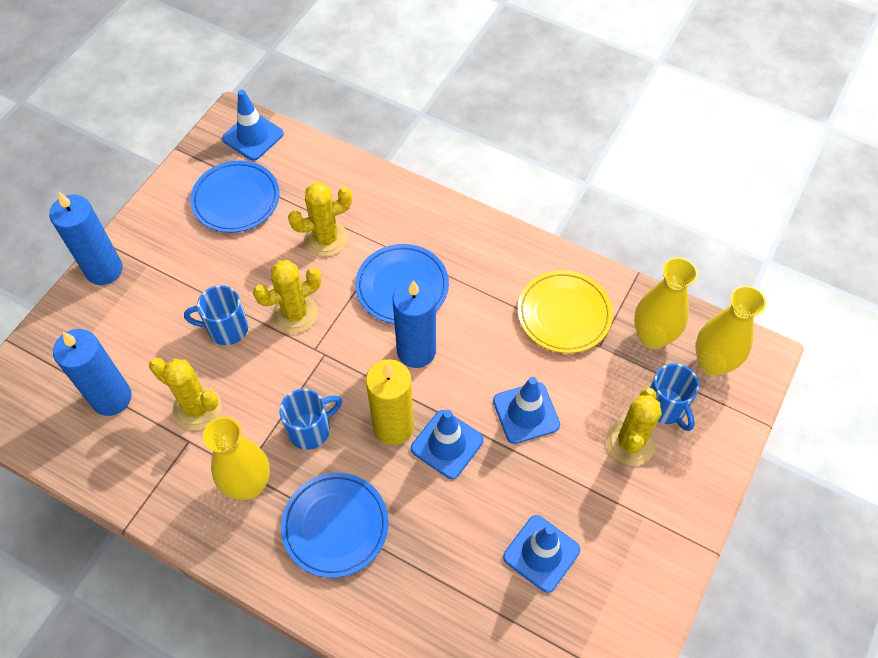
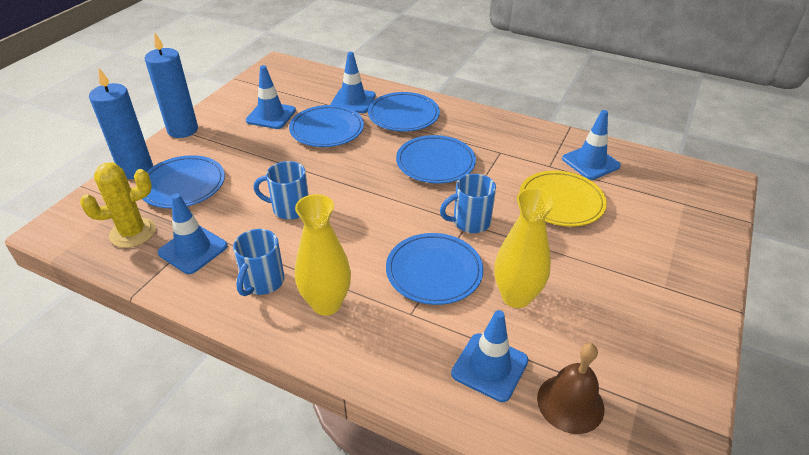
blue candle: [49,192,123,285] [53,329,132,416] [392,280,436,368] = 3 -> [89,68,153,179] [144,33,198,138] = 2
blue plate: [190,160,280,233] [281,473,389,578] [355,244,449,324] = 3 -> [143,155,225,208] [289,105,364,147] [368,92,440,132] [386,233,483,305] [396,135,476,183] = 5
blue traffic cone: [222,89,284,161] [411,410,483,479] [493,377,560,444] [503,515,580,593] = 4 -> [158,193,228,274] [245,65,296,129] [330,52,376,113] [451,310,529,402] [562,110,621,180] = 5
brown bell: none = 0 -> [537,343,604,434] = 1
yellow cactus: [149,358,222,430] [253,260,321,333] [288,182,352,257] [606,387,662,466] = 4 -> [80,163,156,248] = 1
yellow candle: [366,359,414,445] = 1 -> none = 0
yellow vase: [203,417,270,500] [634,257,698,349] [696,286,766,376] = 3 -> [295,194,351,315] [494,188,555,308] = 2

